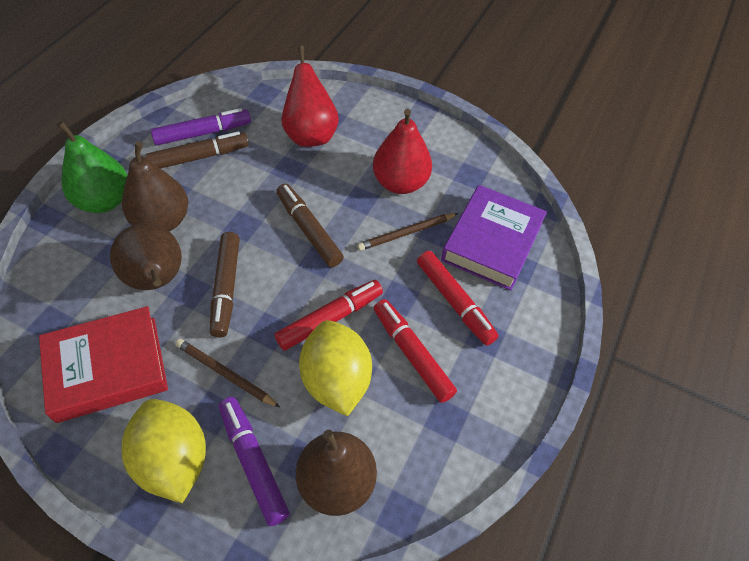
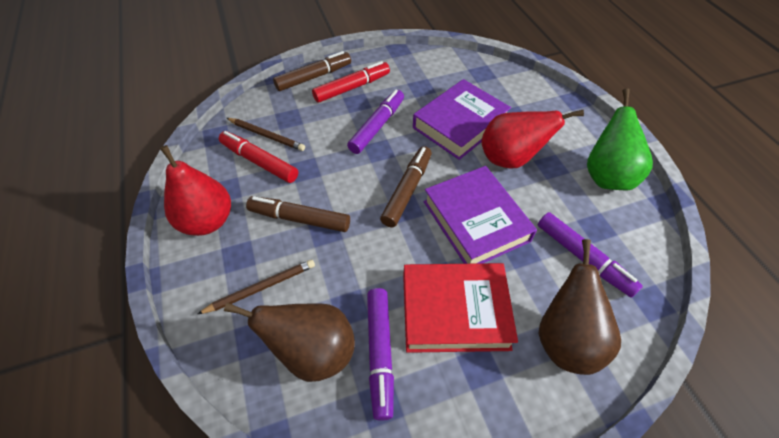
brown pear: [110,223,182,290] [122,142,188,231] [296,430,377,516] = 3 -> [224,302,355,382] [539,239,621,375] = 2
purple book: [441,185,547,291] = 1 -> [413,79,511,160] [424,166,537,264] = 2
purple marker: [151,108,251,145] [219,397,290,526] = 2 -> [347,90,404,154] [367,288,394,421] [538,212,643,298] = 3
red marker: [275,280,383,351] [374,299,457,403] [417,251,499,346] = 3 -> [219,131,298,183] [312,61,390,103] = 2
yellow lemon: [122,399,206,503] [299,320,372,416] = 2 -> none = 0

